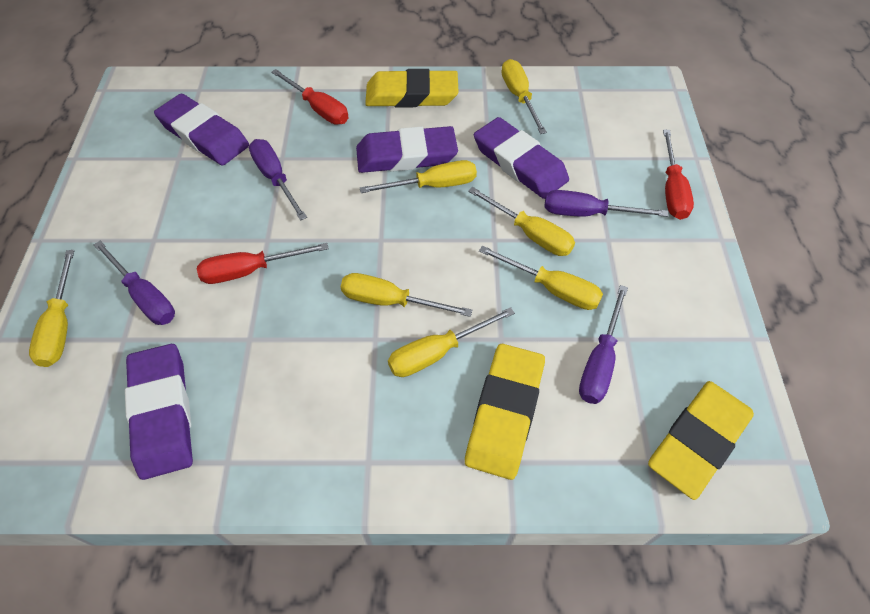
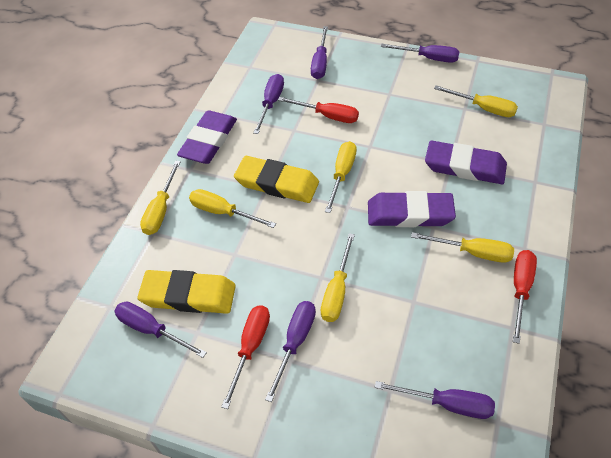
purple eraser: [125,344,193,480] [154,94,249,165] [356,126,458,173] [474,117,569,199] = 4 -> [177,111,237,164] [368,191,456,227] [425,140,507,184] = 3
purple screwdriver: [94,241,175,325] [249,139,307,221] [544,190,669,217] [579,285,628,404] = 4 -> [114,302,207,358] [253,74,284,134] [265,301,316,402] [311,26,328,79] [375,381,495,419] [381,44,460,63] = 6
yellow eraser: [365,69,459,108] [465,344,545,480] [648,381,754,500] = 3 -> [137,270,236,314] [234,156,319,203] = 2
yellow screwdriver: [29,250,75,367] [341,273,472,317] [360,160,477,193] [388,307,515,377] [468,187,575,256] [479,246,603,310] [502,59,547,134] = 7 -> [140,161,181,235] [189,189,276,228] [321,233,355,322] [325,141,357,213] [411,232,514,263] [434,85,518,117] = 6

